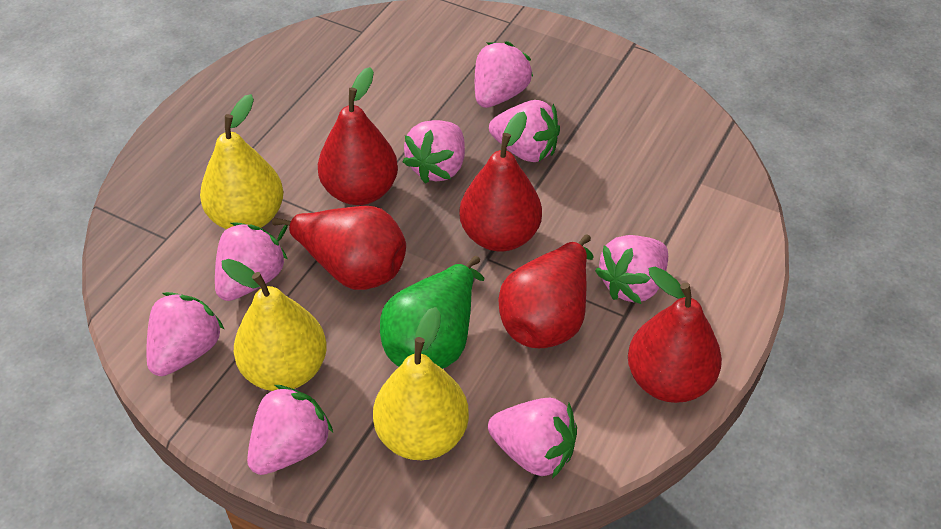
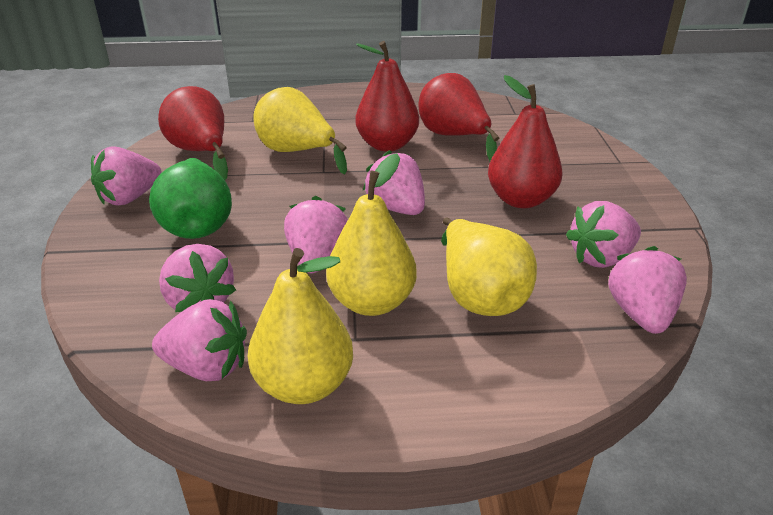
pink strawberry: [146,292,225,376] [215,222,288,301] [247,385,333,475] [403,120,465,184] [475,42,533,108] [488,398,577,479] [489,100,560,162] [595,235,668,304] = 8 -> [91,146,162,206] [152,299,247,381] [159,244,236,313] [284,196,348,273] [363,150,425,215] [566,201,641,268] [608,246,687,334] = 7
red pear: [272,206,406,290] [318,67,398,205] [459,111,542,252] [498,234,594,348] [628,266,722,403] = 5 -> [158,86,228,180] [356,41,419,151] [418,73,499,162] [488,75,563,208] = 4
yellow pear: [200,94,283,229] [222,259,327,391] [373,307,469,460] = 3 -> [248,248,353,404] [253,87,347,174] [326,153,417,316] [441,217,537,316] = 4

